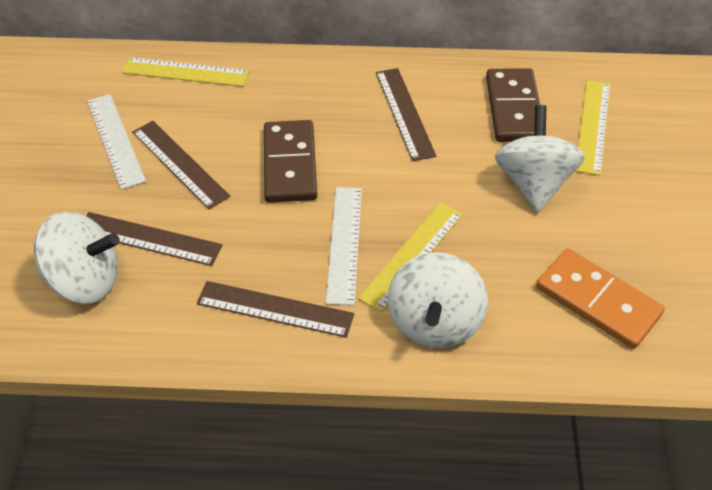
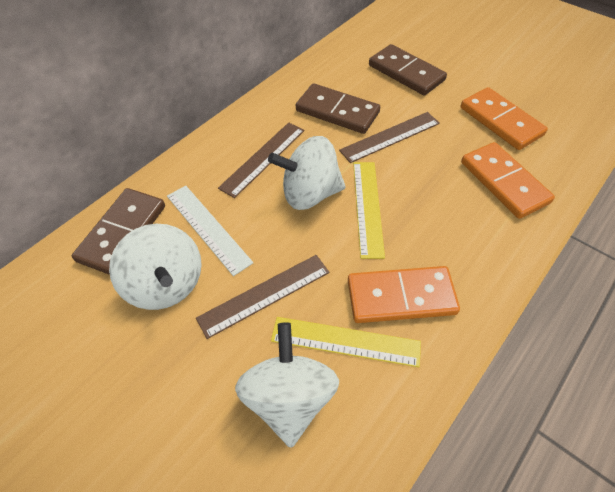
brown domino: [264,120,317,203] [486,68,540,142] = 2 -> [72,188,165,275] [296,83,380,134] [369,44,447,96] = 3
brown ruler: [86,212,222,266] [132,121,230,209] [197,281,354,338] [376,68,436,161] = 4 -> [196,255,329,339] [218,123,304,198] [339,112,440,163] = 3
orange domino: [536,248,665,349] = 1 -> [348,266,460,323] [461,87,548,150] [461,142,555,219] = 3
white ruler: [87,94,146,190] [326,187,362,306] = 2 -> [167,185,253,276] = 1
yellow ruler: [122,57,249,87] [358,203,463,312] [576,80,611,176] = 3 -> [271,317,421,367] [353,162,385,259] = 2

